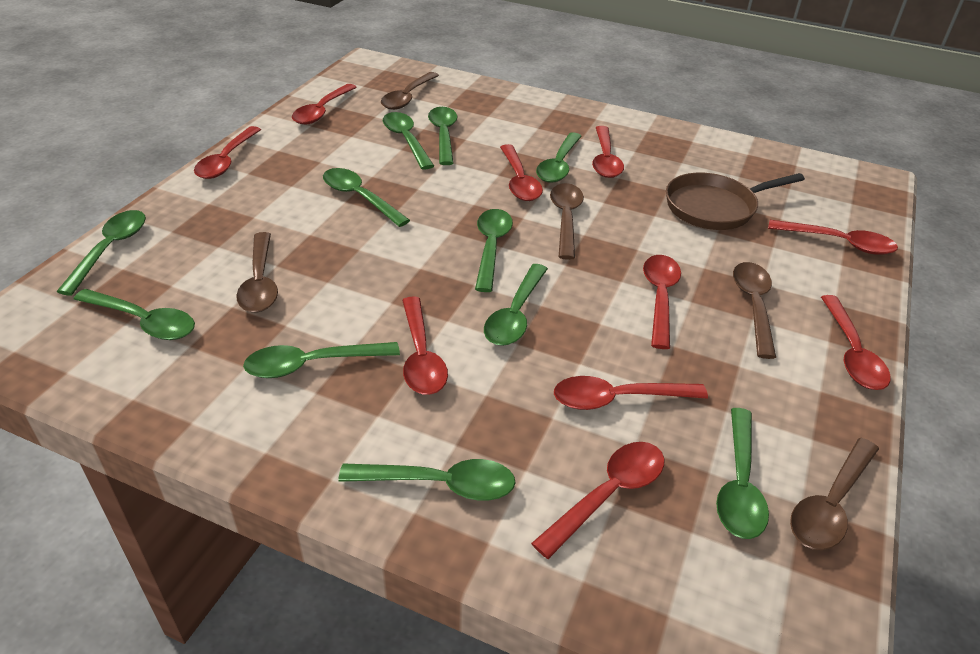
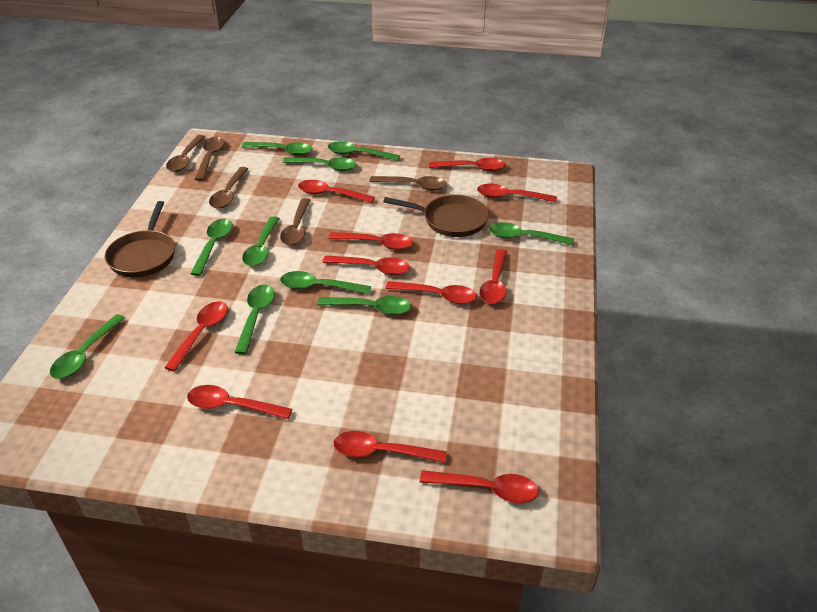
brown pan: [666,173,805,230] = 1 -> [105,201,175,277] [383,195,489,237] = 2
green spoon: [56,210,146,296] [74,289,195,340] [243,342,400,378] [323,168,410,227] [338,459,516,501] [383,112,434,170] [428,107,457,165] [475,209,513,292] [484,264,548,346] [536,132,582,183] [716,408,769,539] = 11 -> [50,314,125,379] [190,219,232,276] [234,285,275,354] [242,142,313,155] [242,216,280,266] [280,271,371,294] [283,157,356,171] [317,296,411,315] [328,141,400,161] [489,222,574,245] = 10
red spoon: [194,126,261,179] [292,84,357,125] [402,296,448,395] [500,144,543,201] [531,442,664,559] [554,376,708,410] [592,126,624,178] [643,255,681,349] [768,220,898,255] [821,295,890,390] = 10 -> [164,301,228,372] [187,385,292,419] [298,180,375,203] [322,255,410,275] [329,232,413,250] [334,431,447,463] [385,281,477,304] [420,470,539,503] [429,158,505,171] [477,183,557,202] [479,249,507,304] = 11

